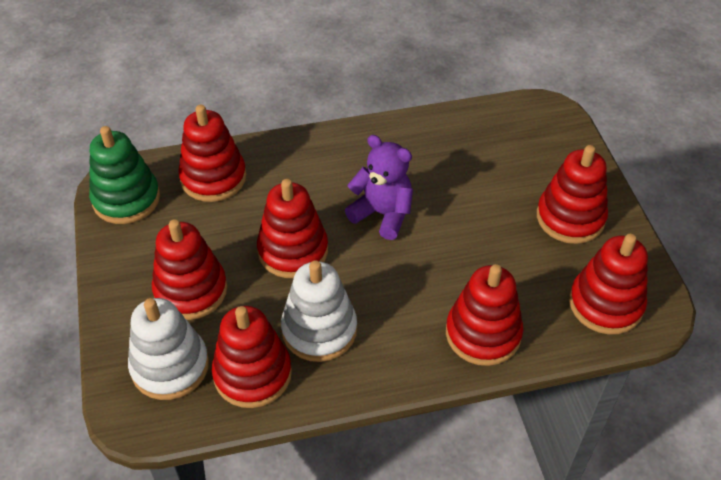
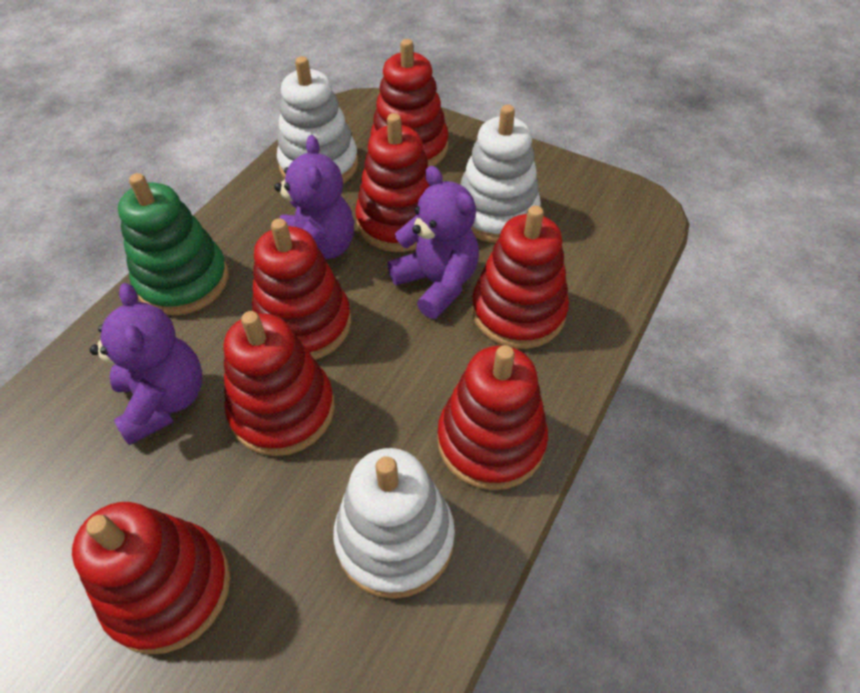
purple teddy bear: [345,135,413,240] = 1 -> [90,283,202,445] [274,135,354,259] [388,166,479,319] = 3
white stacking toy: [128,298,209,400] [281,260,357,362] = 2 -> [277,56,358,184] [333,448,455,599] [460,105,541,243] = 3

